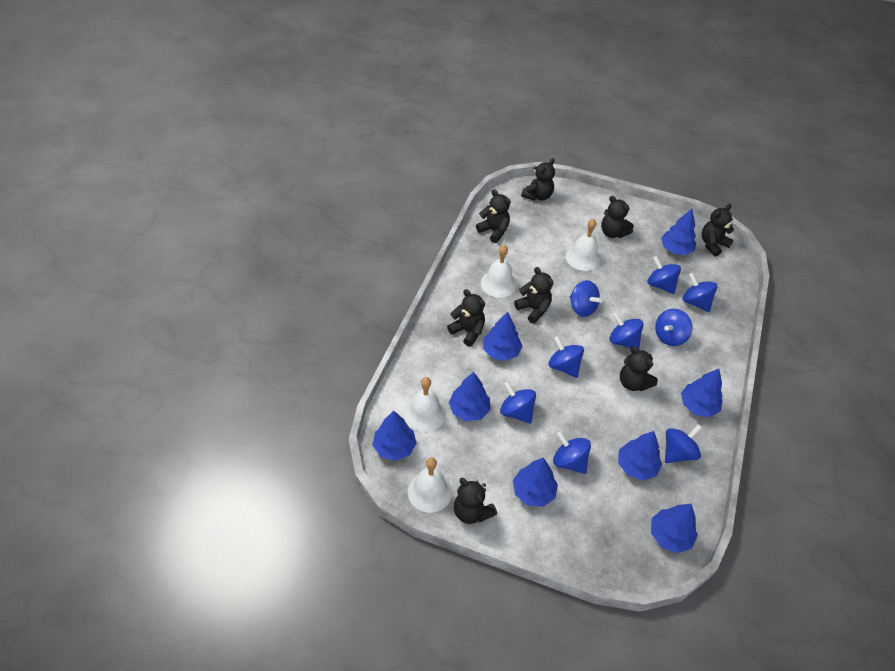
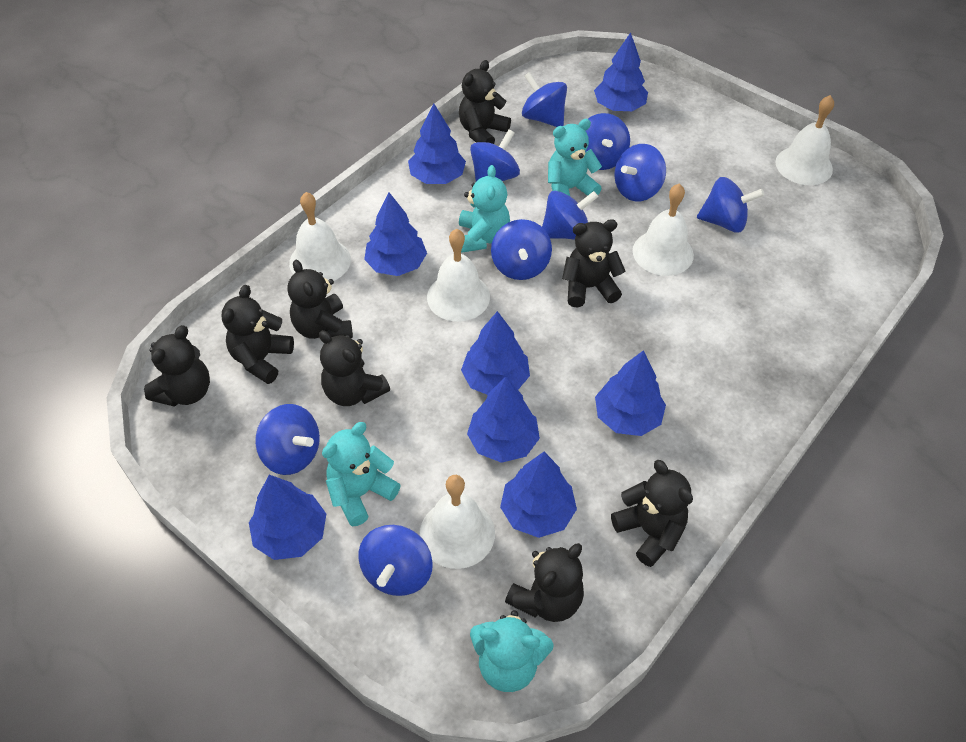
turquoise teddy bear: none = 0 -> [322,422,401,526] [459,165,510,253] [470,610,554,692] [548,119,602,196] = 4
white bell: [404,377,446,432] [408,457,452,513] [481,245,517,298] [566,219,601,271] = 4 -> [289,192,351,281] [420,475,495,569] [427,229,490,322] [633,184,694,276] [775,95,834,185] = 5

